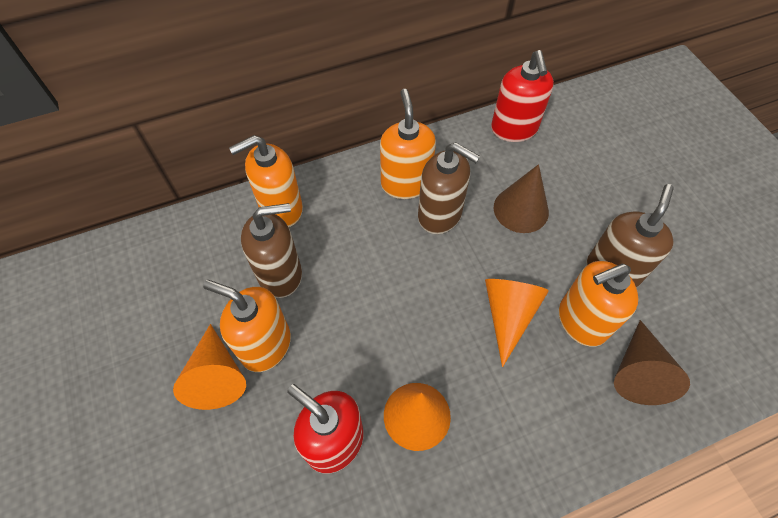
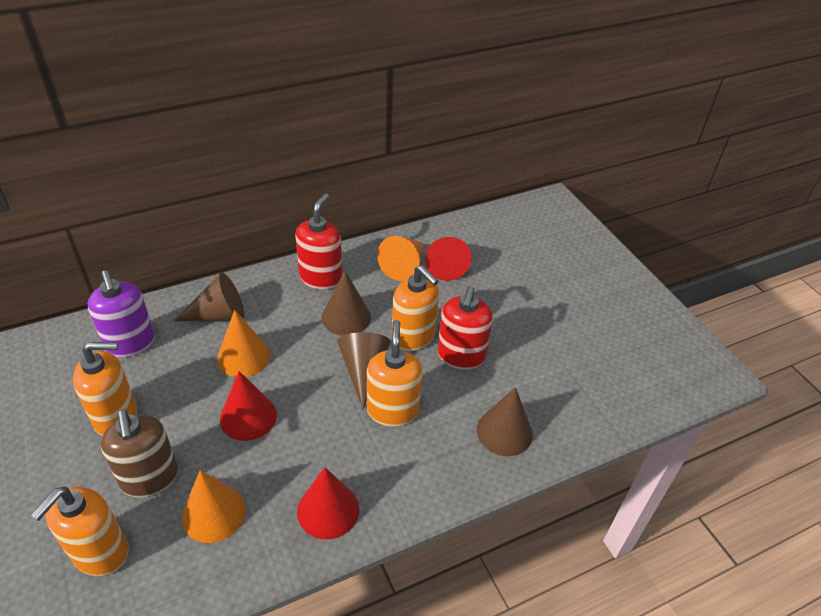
brown cone: [494,164,549,233] [614,320,690,405] = 2 -> [173,273,244,322] [322,271,371,335] [337,332,390,409] [477,387,533,456] = 4
brown soap dispenser: [241,203,302,298] [418,142,480,234] [587,184,674,288] = 3 -> [101,409,178,498] = 1
purple soap dispenser: none = 0 -> [88,270,155,357] = 1
red cone: none = 0 -> [220,371,277,441] [297,467,359,539] [425,237,472,281] = 3

